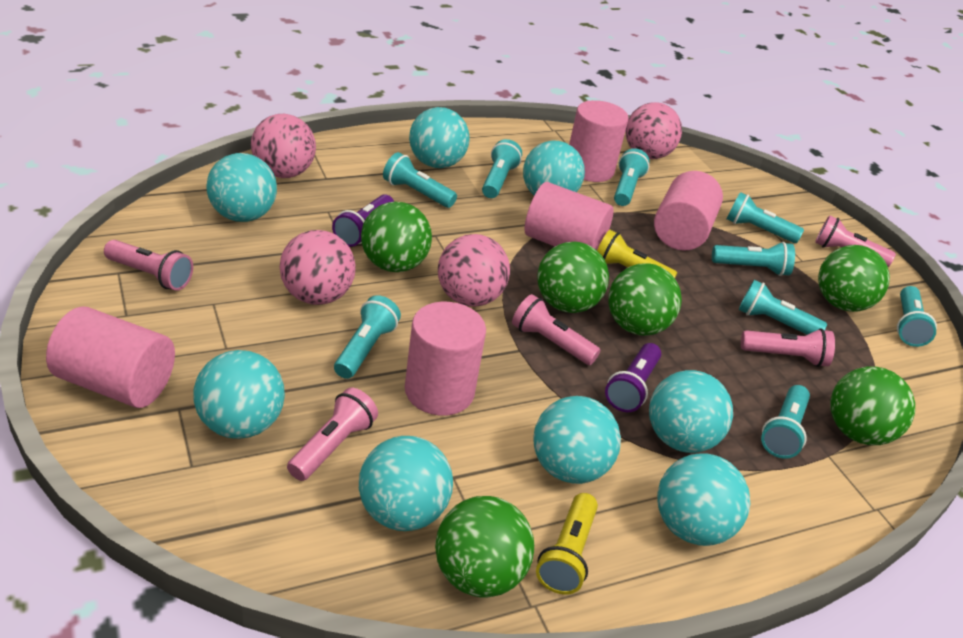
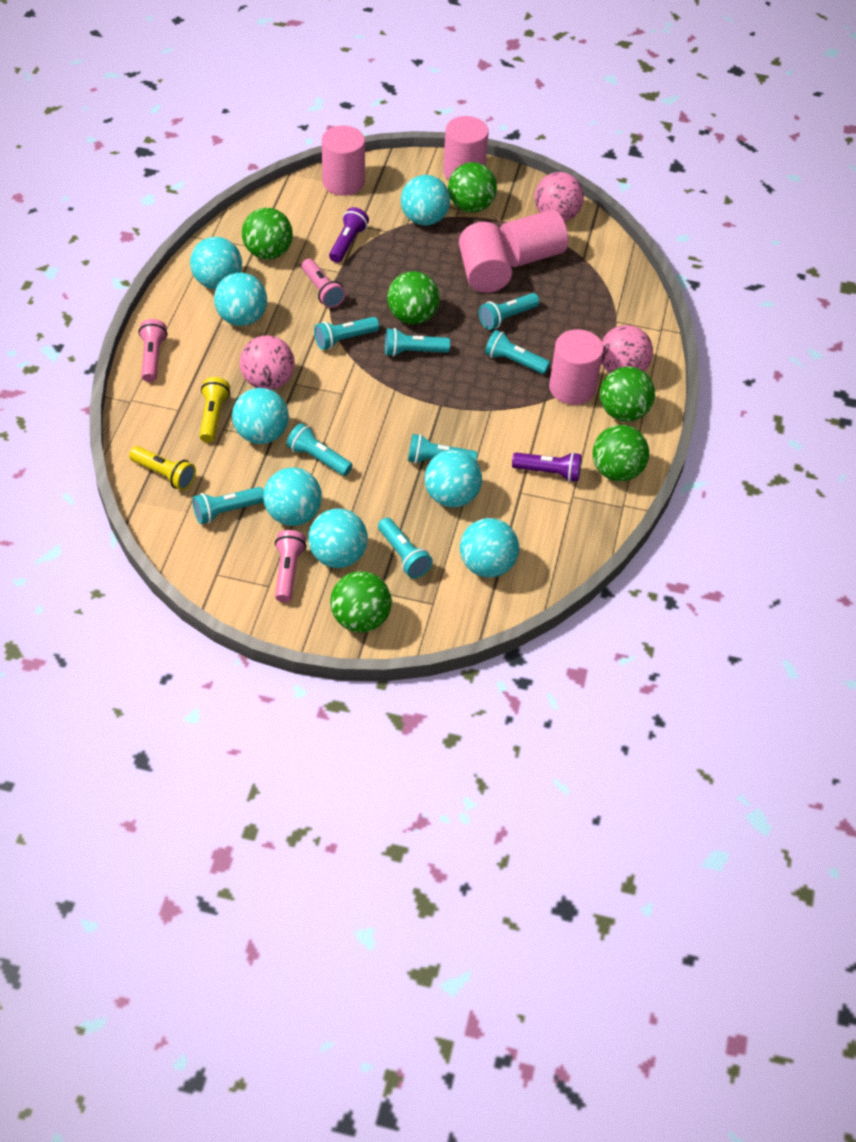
pink ball: [251,114,316,178] [280,230,356,305] [438,234,510,307] [626,102,682,159] = 4 -> [240,336,295,390] [535,172,584,222] [601,325,653,373] = 3
pink flashlight: [104,240,193,291] [287,388,378,481] [512,294,600,365] [741,329,835,367] [815,215,896,267] = 5 -> [138,319,167,382] [275,530,306,602] [302,259,346,308] = 3
turquoise flashlight: [334,295,401,379] [383,152,457,208] [482,139,522,198] [614,148,650,206] [712,242,795,276] [727,192,804,243] [738,280,827,335] [761,385,810,459] [897,286,937,347] = 9 -> [192,487,264,524] [286,423,353,476] [314,317,379,350] [378,518,433,578] [385,328,450,357] [408,434,477,464] [479,293,540,330] [485,330,550,374] = 8

